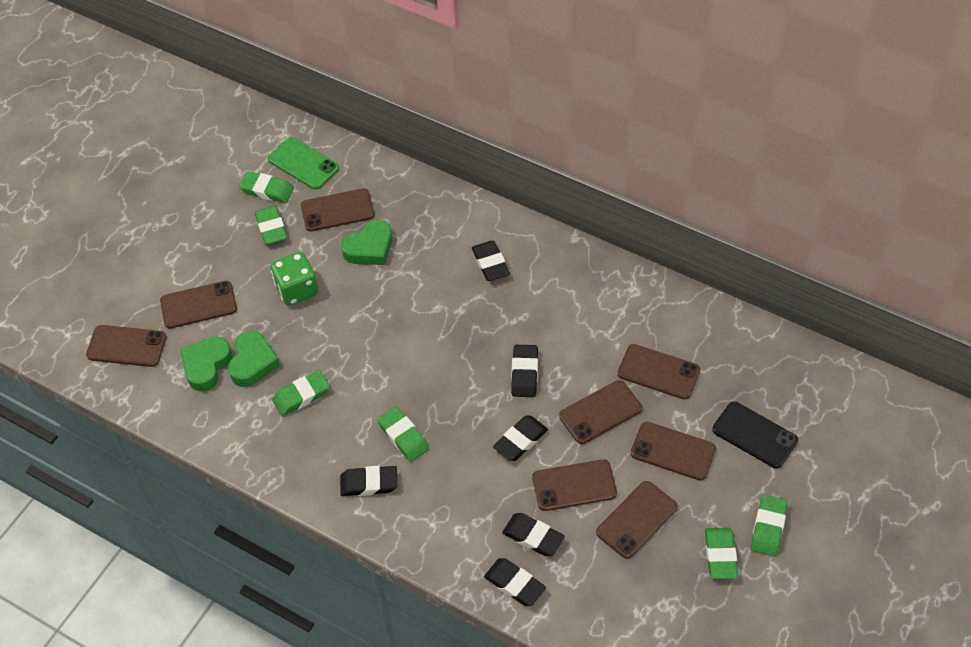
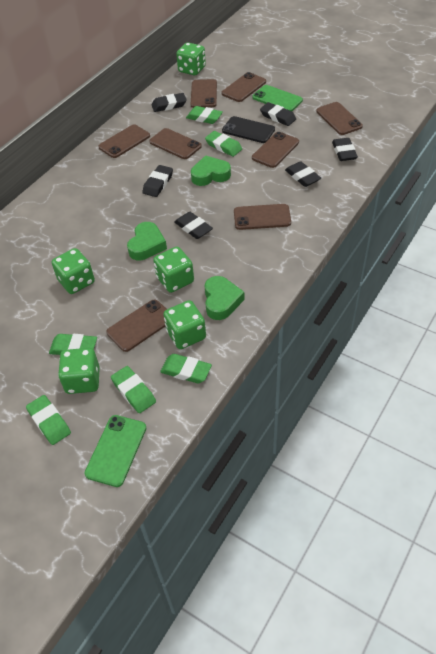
green dice: [270,251,318,306] = 1 -> [52,248,95,294] [58,348,100,394] [153,247,194,293] [163,300,206,349] [176,43,206,75] = 5
green phone: [268,137,339,190] = 1 -> [85,415,146,487] [252,85,303,111] = 2

